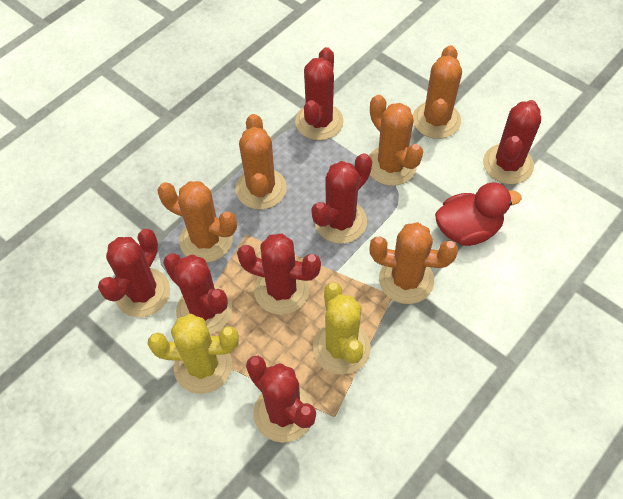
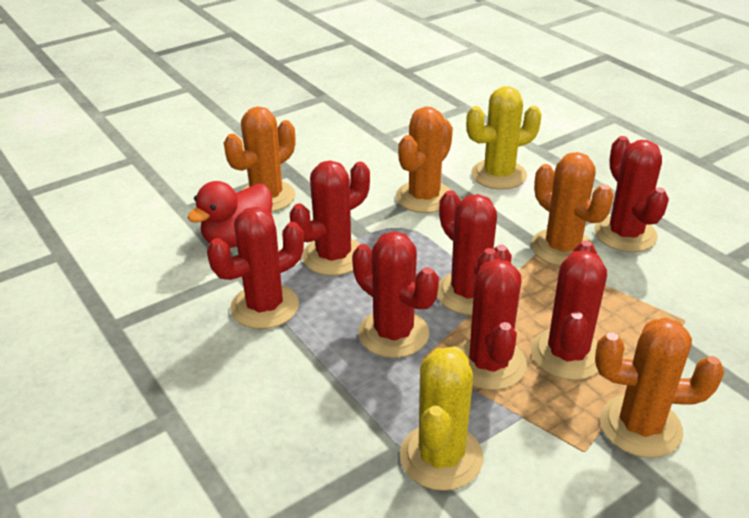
orange cactus: [158,181,237,263] [236,114,287,210] [369,95,423,186] [369,222,458,304] [413,45,462,139] = 5 -> [224,106,296,212] [396,107,453,213] [531,152,614,266] [595,317,724,458] = 4

